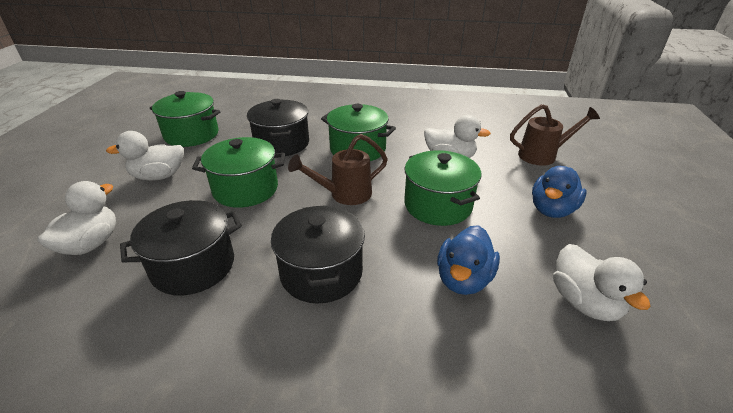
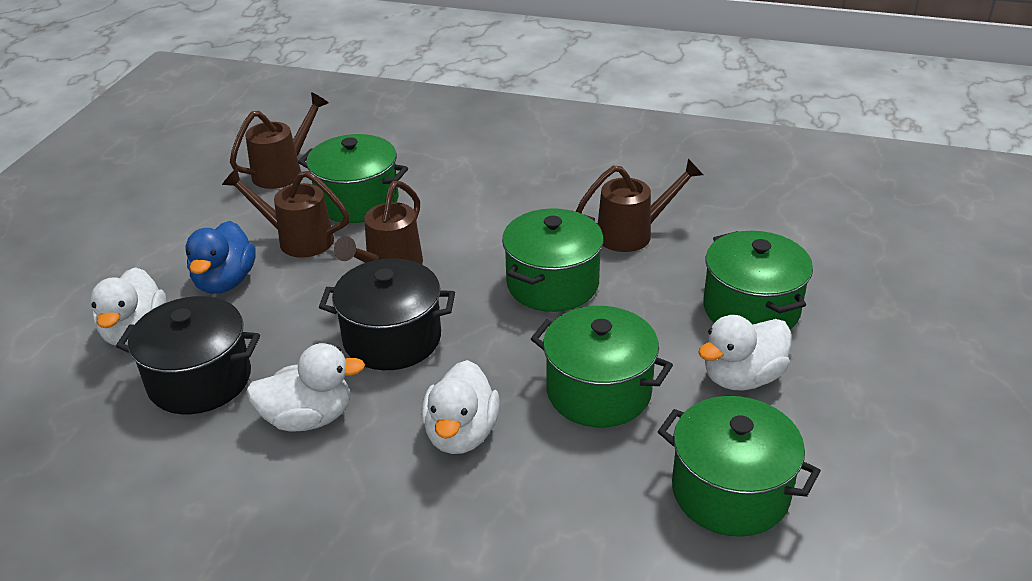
black pot: [120,200,242,296] [247,99,309,156] [271,205,365,303] = 3 -> [116,296,260,414] [319,258,455,370] = 2
blue duck: [437,225,500,295] [532,166,587,218] = 2 -> [185,221,256,294] = 1
brown watering can: [288,134,388,205] [510,104,600,166] = 2 -> [222,167,350,258] [230,92,328,189] [334,181,423,264] [575,159,703,252] = 4
green pot: [150,91,220,147] [192,137,285,208] [321,104,396,161] [404,150,481,226] = 4 -> [298,134,408,223] [502,208,604,312] [531,306,673,427] [658,396,821,537] [703,231,813,330] = 5

